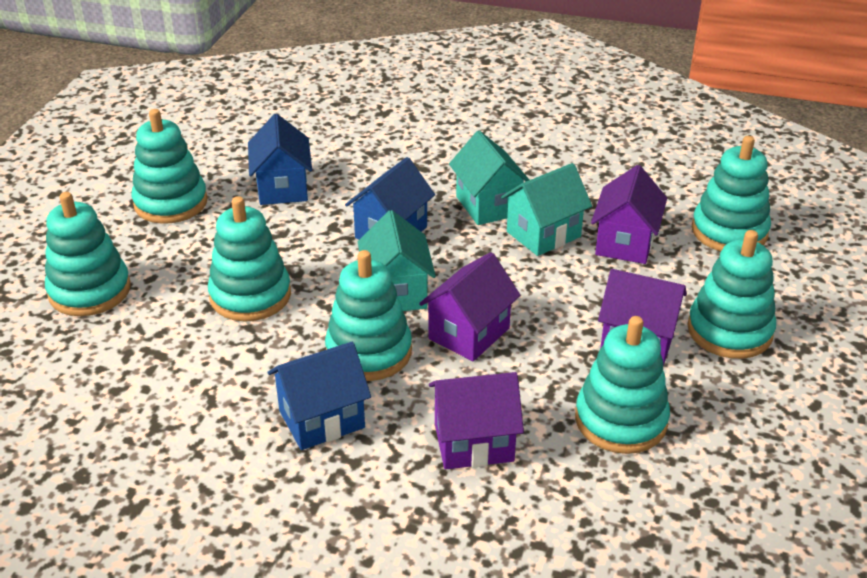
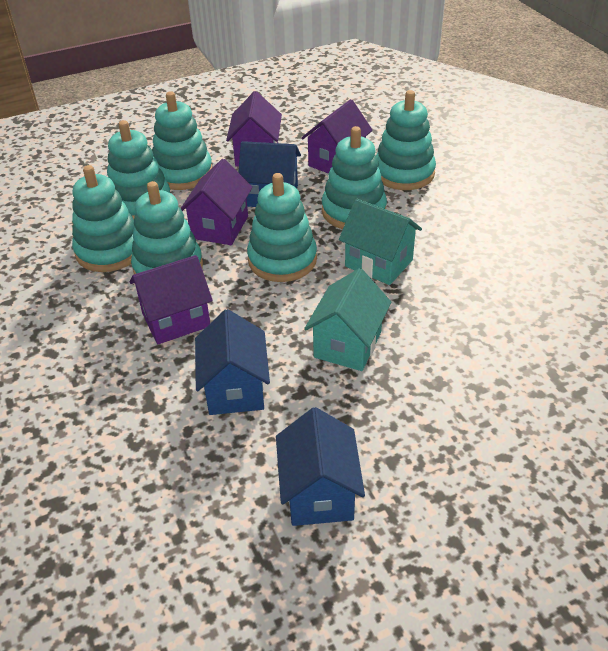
turquoise house: [358,210,436,311] [449,131,529,225] [501,163,592,256] = 3 -> [304,268,391,371] [339,199,422,285] = 2

